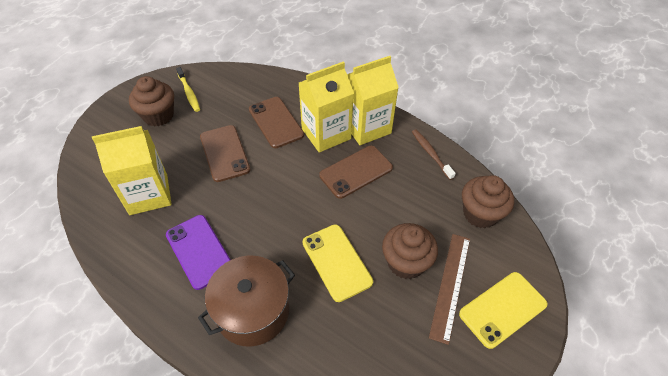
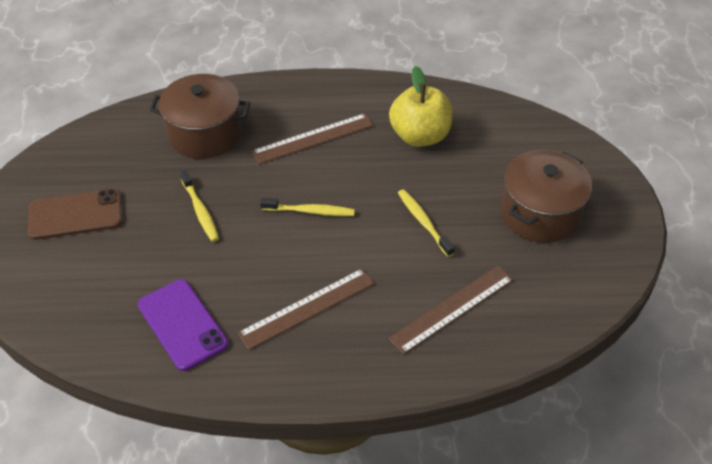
brown cupcake: [129,76,174,127] [382,223,438,279] [462,175,514,228] = 3 -> none = 0
brown phone: [200,125,250,182] [249,97,304,148] [319,146,393,199] = 3 -> [28,189,122,240] = 1
brown pot: [198,256,295,346] = 1 -> [150,74,250,159] [501,150,592,243] = 2
brown ruler: [429,234,470,345] = 1 -> [238,268,375,350] [252,113,374,164] [388,266,513,355] = 3
brown toothbrush: [412,129,456,180] = 1 -> none = 0
yellow apple: none = 0 -> [389,66,452,147] = 1
yellow carton: [92,126,172,215] [299,61,354,153] [347,56,399,145] = 3 -> none = 0
yellow phone: [302,224,373,302] [459,272,547,349] = 2 -> none = 0
yellow toothbrush: [176,67,200,112] = 1 -> [180,170,219,242] [260,198,355,216] [398,189,455,257] = 3

